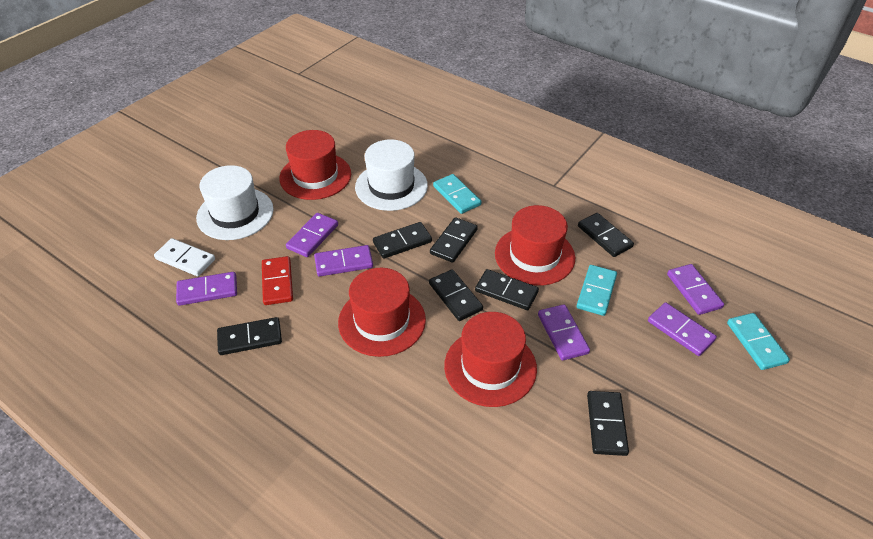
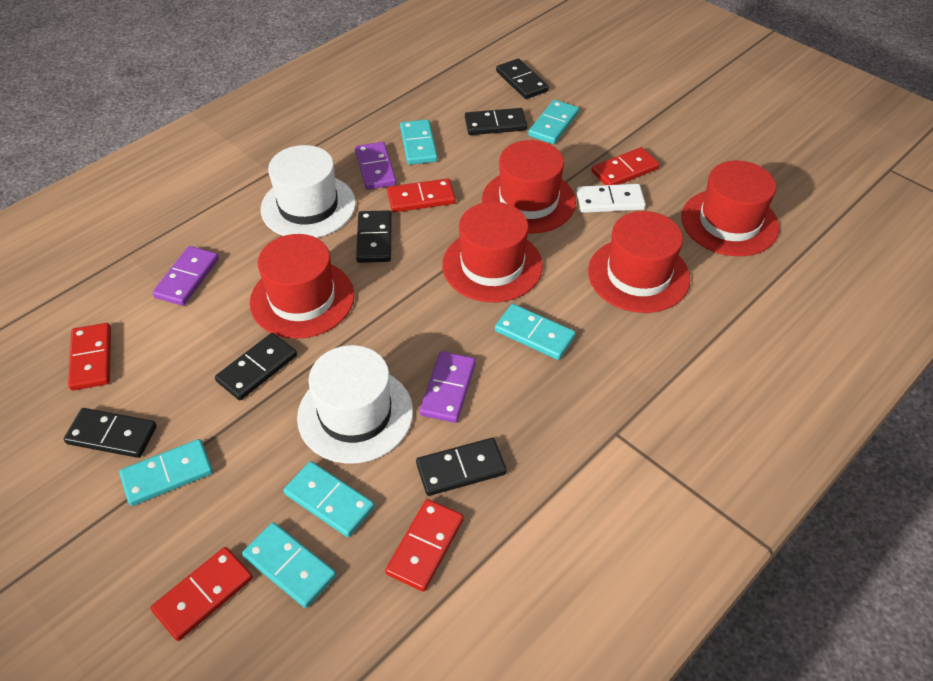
black domino: [217,317,282,355] [373,222,432,259] [429,269,483,321] [430,217,478,263] [475,269,539,310] [578,213,634,257] [587,391,629,456] = 7 -> [64,408,157,458] [215,333,297,400] [356,210,392,263] [416,438,507,496] [465,108,527,135] [496,59,549,99] = 6
purple domino: [176,272,237,306] [286,213,338,257] [314,245,373,277] [538,304,590,360] [648,302,717,356] [667,264,724,315] = 6 -> [152,246,219,306] [355,142,397,190] [420,351,476,423] = 3
red domino: [262,256,293,305] = 1 -> [68,323,111,391] [151,547,253,641] [385,499,464,592] [387,178,456,212] [591,147,660,185] = 5
red hat: [279,130,351,200] [338,268,426,357] [444,312,537,407] [495,205,575,286] = 4 -> [250,234,354,339] [442,202,543,302] [482,140,576,234] [588,211,690,313] [681,161,779,256] = 5
turquoise domino: [433,174,481,214] [577,265,617,316] [727,313,790,370] = 3 -> [119,439,213,506] [242,522,336,608] [284,461,375,537] [400,119,438,165] [495,304,576,360] [528,100,579,144] = 6

